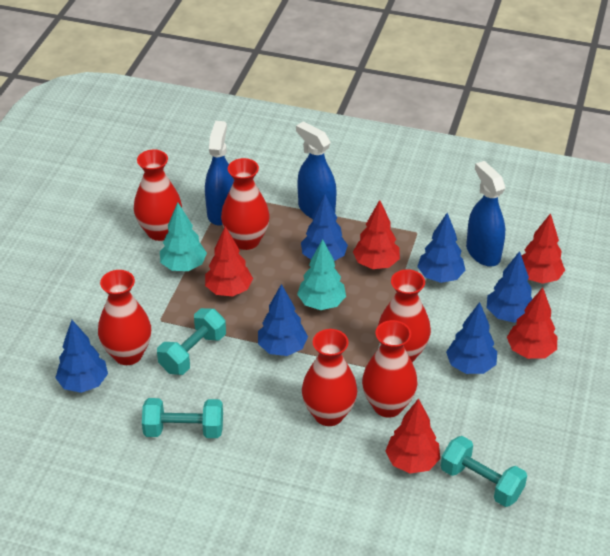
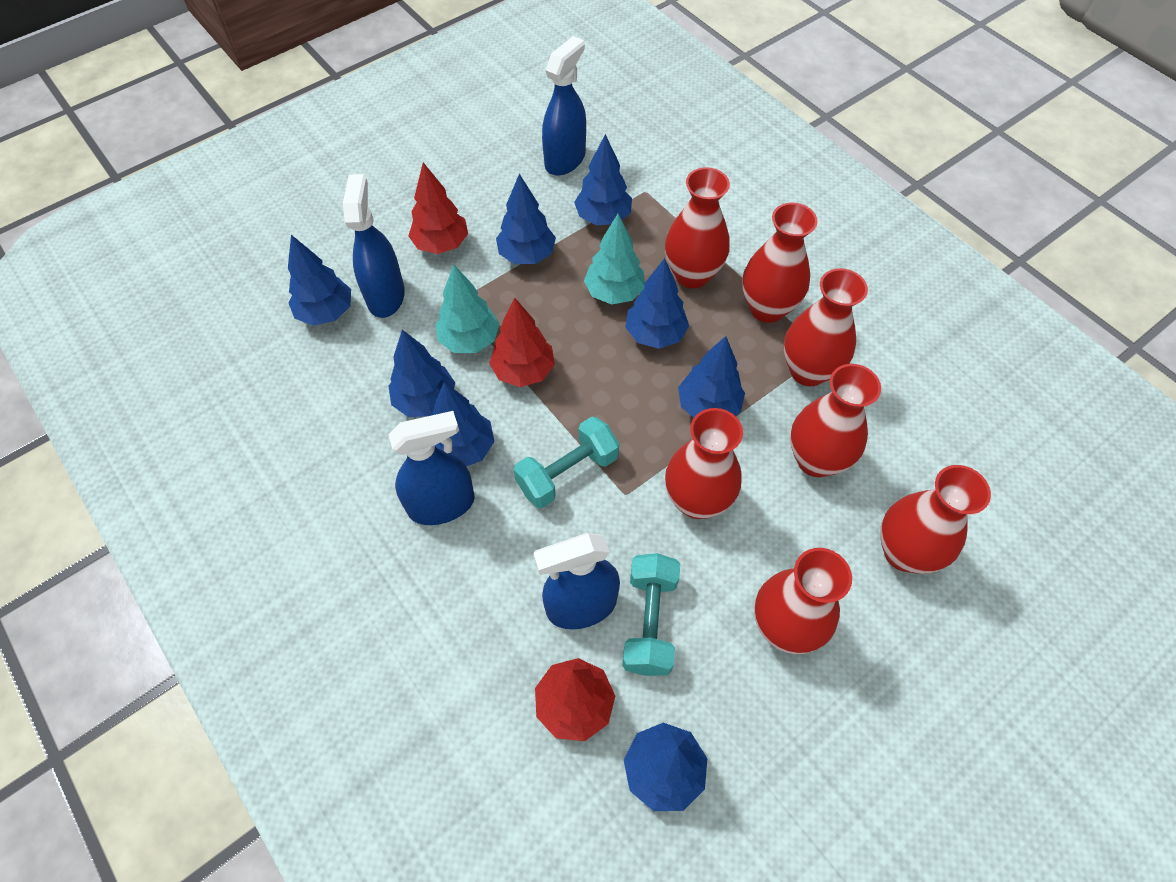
blue spray bottle: [205,121,234,225] [296,122,336,218] [466,161,505,266] = 3 -> [343,174,405,318] [388,411,475,525] [534,533,620,629] [542,36,586,176] = 4
blue tree: [55,320,108,393] [258,284,308,356] [301,194,348,261] [417,213,466,283] [446,302,497,374] [487,251,532,323] = 6 -> [288,235,351,326] [389,330,455,417] [433,382,495,466] [496,174,556,264] [574,134,632,225] [624,723,707,811] [625,258,689,349] [678,336,745,418] = 8
red tree: [205,226,253,297] [353,200,400,269] [385,398,440,474] [507,287,557,359] [522,213,565,284] = 5 -> [408,162,468,254] [489,298,555,387] [535,658,615,741] = 3
red vase: [98,270,151,365] [134,150,182,241] [221,158,270,250] [302,329,357,426] [362,320,418,417] [378,269,431,362] = 6 -> [665,167,730,288] [665,408,743,519] [742,203,818,323] [754,548,852,654] [784,268,868,386] [790,364,881,477] [880,465,991,574] = 7
turquoise dumbbell: [142,398,223,438] [157,308,226,375] [441,436,527,507] = 3 -> [514,417,619,508] [622,553,680,676] = 2

